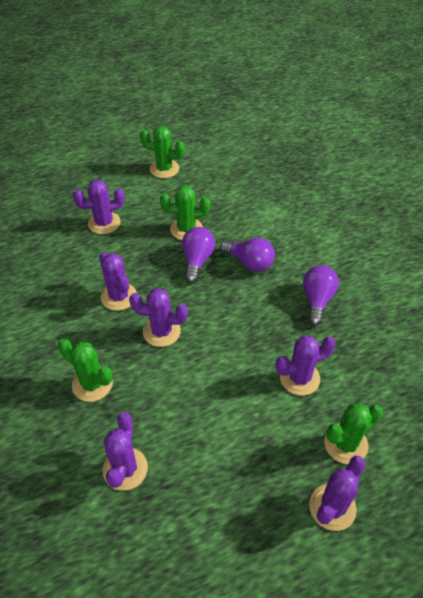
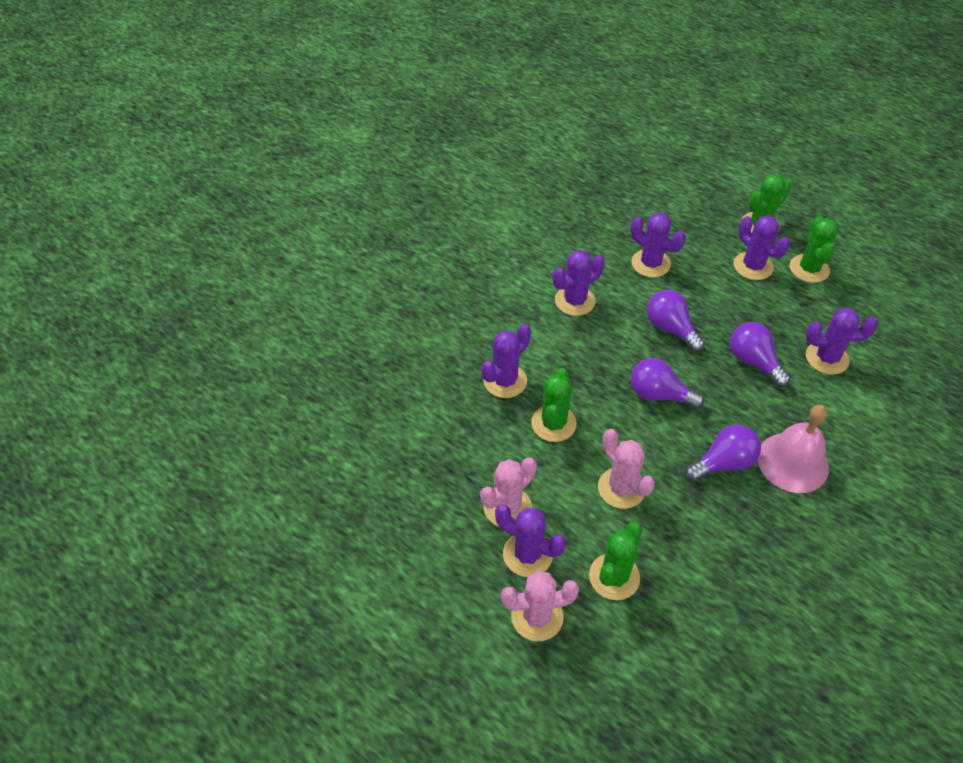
pink bell: none = 0 -> [758,405,829,493] = 1
pink cactus: none = 0 -> [480,457,537,527] [501,571,579,641] [598,429,655,509] = 3
purple light bulb: [182,227,215,283] [220,238,275,272] [303,265,339,326] = 3 -> [631,358,704,409] [647,290,705,352] [685,425,761,482] [730,322,790,387] = 4

